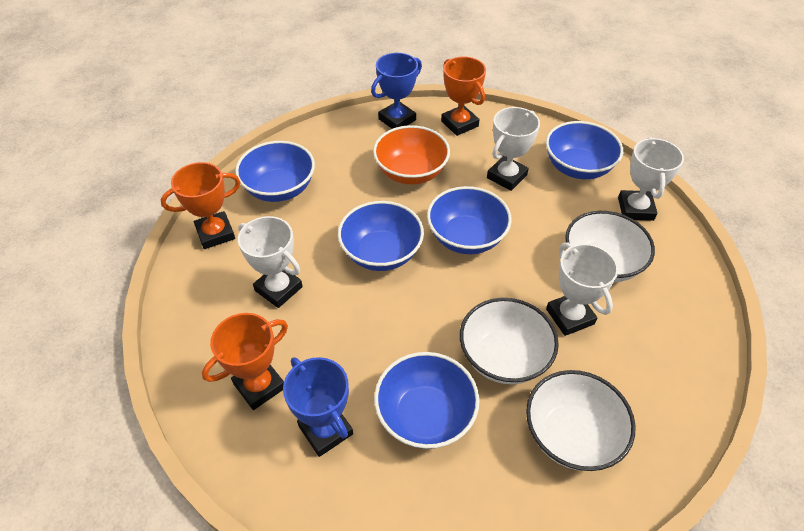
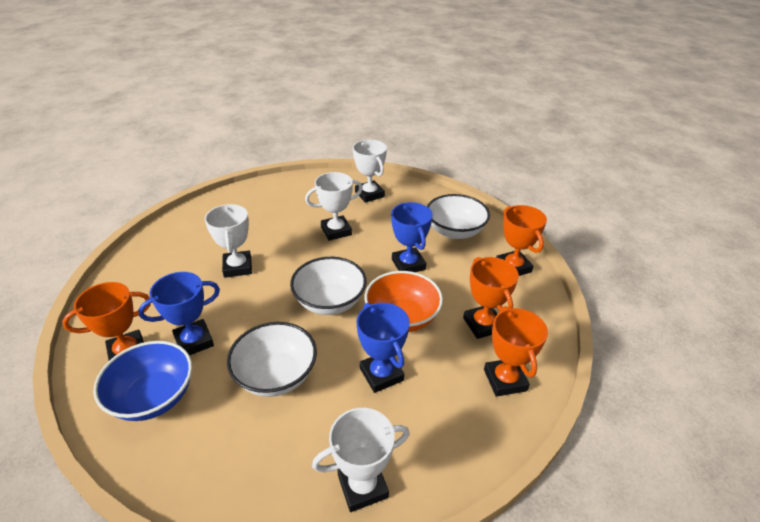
blue bowl: [235,141,315,202] [338,201,424,271] [374,352,480,449] [427,186,512,254] [546,121,623,179] = 5 -> [93,341,192,421] = 1
blue trophy: [283,357,353,457] [371,53,422,129] = 2 -> [138,272,220,355] [356,303,410,393] [391,202,433,272] = 3
orange trophy: [161,162,240,249] [202,313,288,410] [441,57,486,136] = 3 -> [62,282,151,361] [463,257,519,339] [484,306,548,397] [496,205,547,276] = 4

